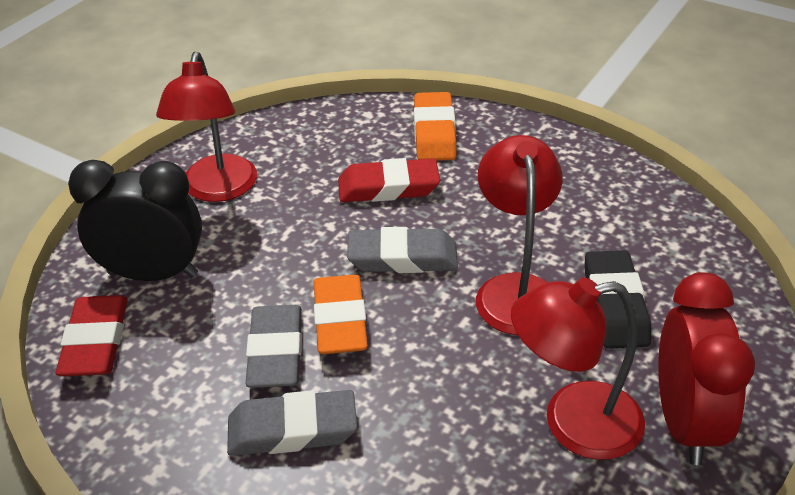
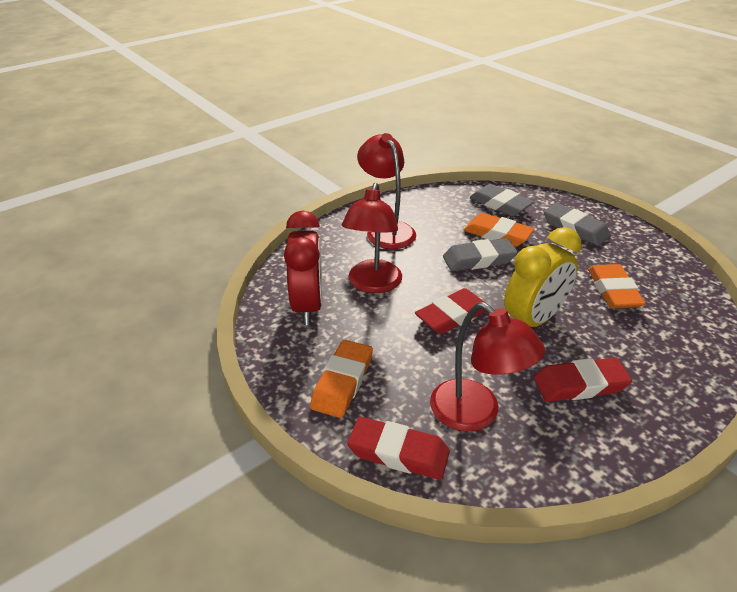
black clock: [68,160,202,281] = 1 -> none = 0
black eraser: [585,250,651,348] = 1 -> none = 0
orange eraser: [314,275,368,354] [414,92,456,161] = 2 -> [310,340,373,418] [463,213,535,247] [588,264,646,308] = 3
red eraser: [55,295,128,376] [338,158,440,202] = 2 -> [347,417,450,480] [415,288,486,334] [534,357,632,402] = 3
yellow clock: none = 0 -> [504,227,582,327] = 1

